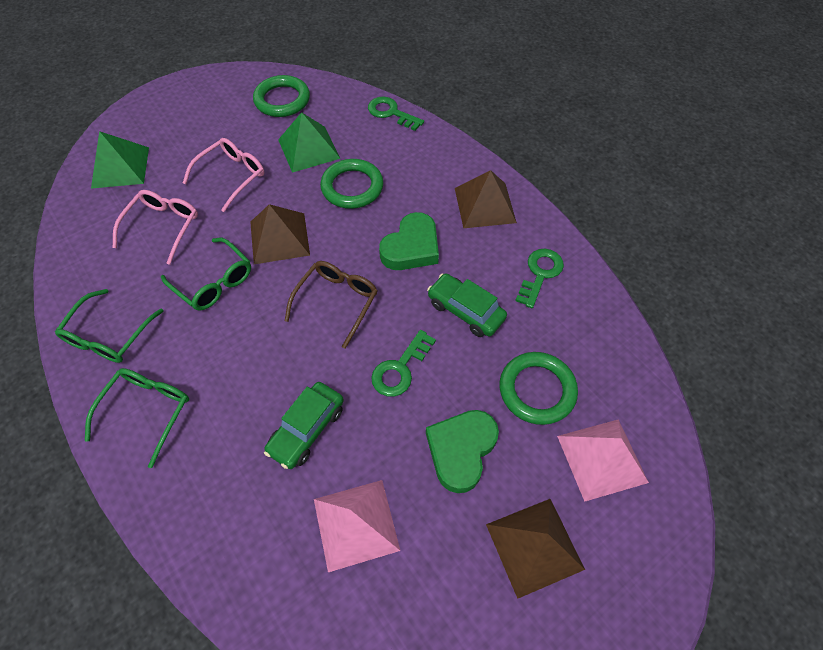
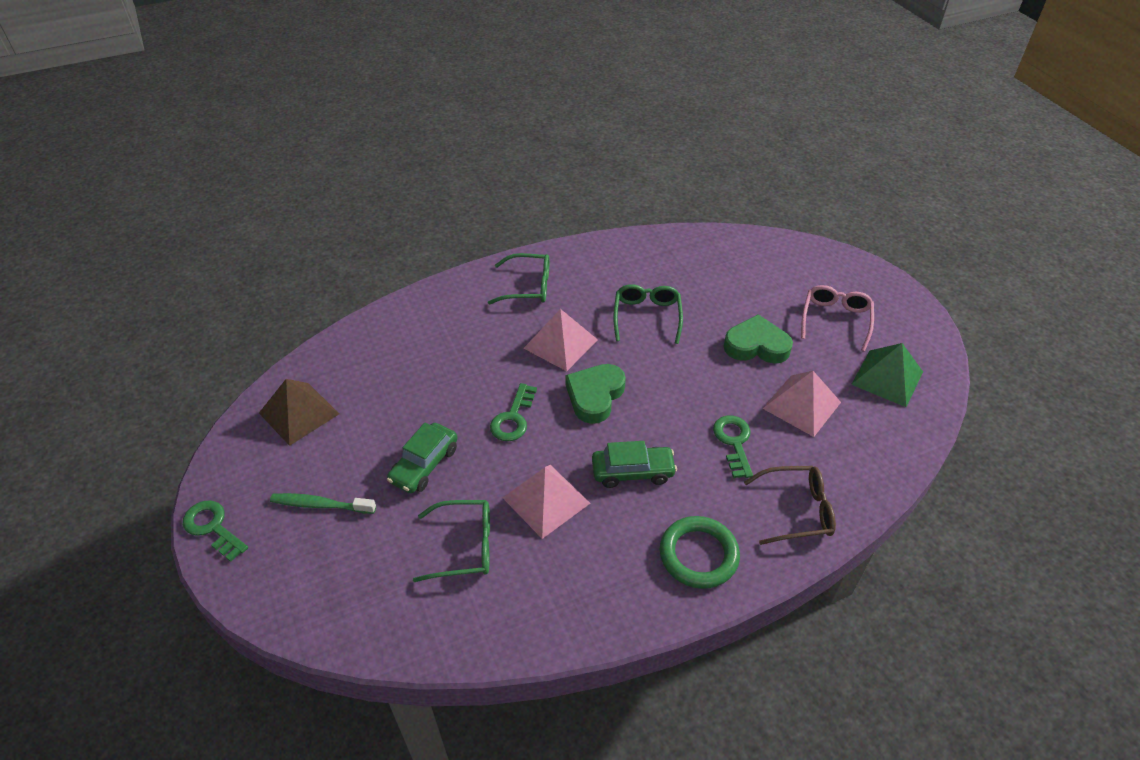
brown pyramid: [250,204,310,264] [455,170,517,228] [486,499,585,599] = 3 -> [259,379,339,446] = 1
green pyramid: [91,131,149,189] [278,112,340,173] = 2 -> [851,343,923,407] = 1
green ring: [253,75,310,117] [320,159,383,209] [500,352,578,425] = 3 -> [660,516,740,589] = 1
green toothbrush: none = 0 -> [270,493,376,514] = 1
pink glasses: [113,190,198,265] [183,138,264,212] = 2 -> [801,285,874,351] = 1
pink pyramid: [314,480,400,572] [557,419,649,502] = 2 -> [503,465,590,539] [524,309,598,371] [763,371,841,437] = 3

